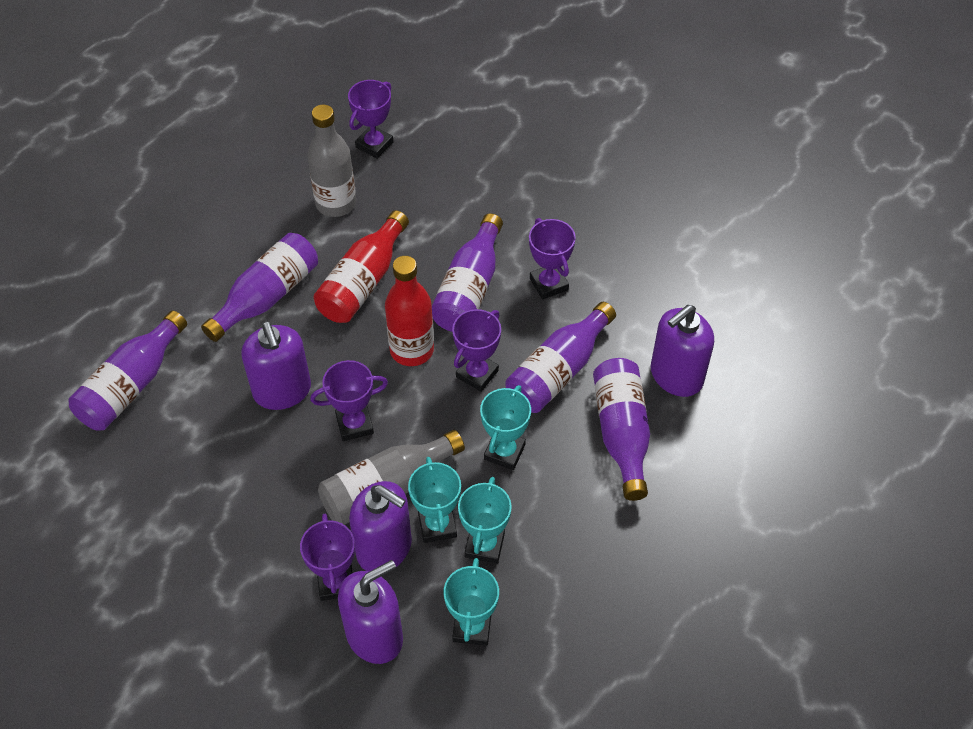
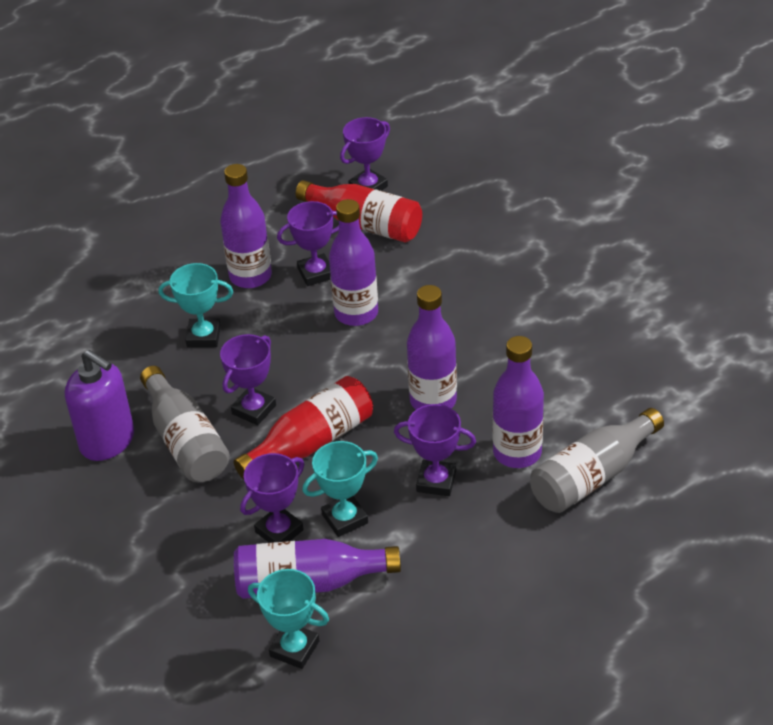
purple soap dispenser: [241,321,311,410] [338,560,403,664] [349,481,412,572] [651,305,714,397] = 4 -> [65,350,134,461] = 1
turquoise trophy: [408,457,461,543] [444,558,499,646] [458,477,512,564] [480,385,531,470] = 4 -> [159,263,233,347] [248,569,329,669] [302,441,378,537] = 3

